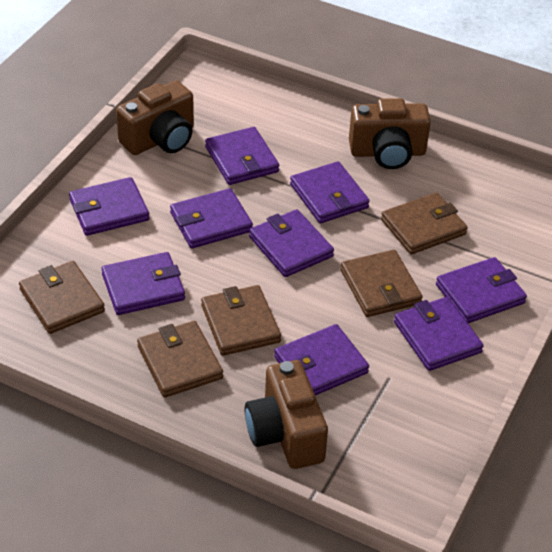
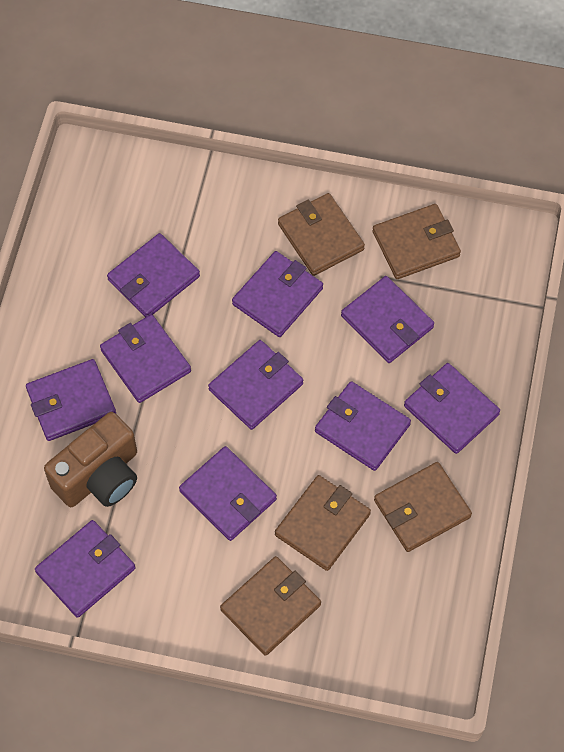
brown camera: [116,80,194,155] [245,360,328,469] [349,98,431,169] = 3 -> [44,412,137,507] = 1
purple wallet: [69,177,150,236] [101,252,185,315] [170,188,253,249] [205,127,279,185] [249,209,334,277] [274,324,369,395] [290,161,370,223] [394,297,484,371] [436,257,527,323] = 9 -> [26,359,116,441] [35,520,135,618] [100,314,191,403] [107,233,200,317] [179,446,277,541] [208,340,303,430] [232,251,323,337] [315,381,411,471] [341,276,434,363] [404,363,500,454] = 10

